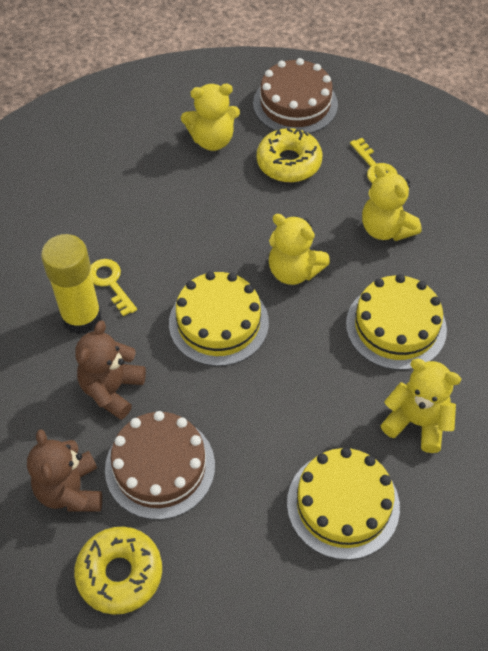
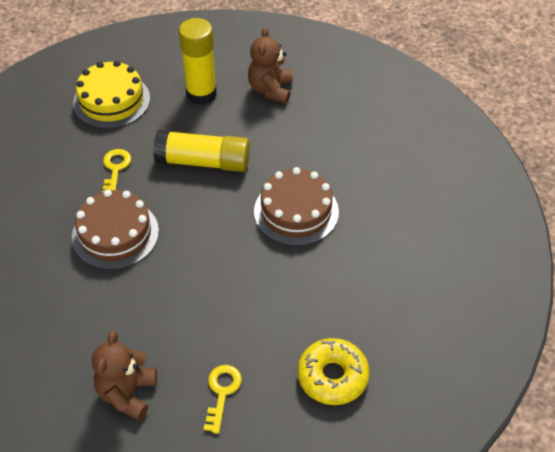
yellow cake: [169,271,269,366] [287,447,400,560] [346,274,447,370] = 3 -> [73,60,150,129] = 1
yellow donut: [74,527,162,615] [257,128,322,182] = 2 -> [298,338,370,405] = 1
yellow glue stick: [41,234,102,334] = 1 -> [153,130,250,172] [179,18,217,105] = 2
yellow teddy bear: [181,84,240,151] [269,214,330,285] [362,165,422,241] [381,359,461,453] = 4 -> none = 0

